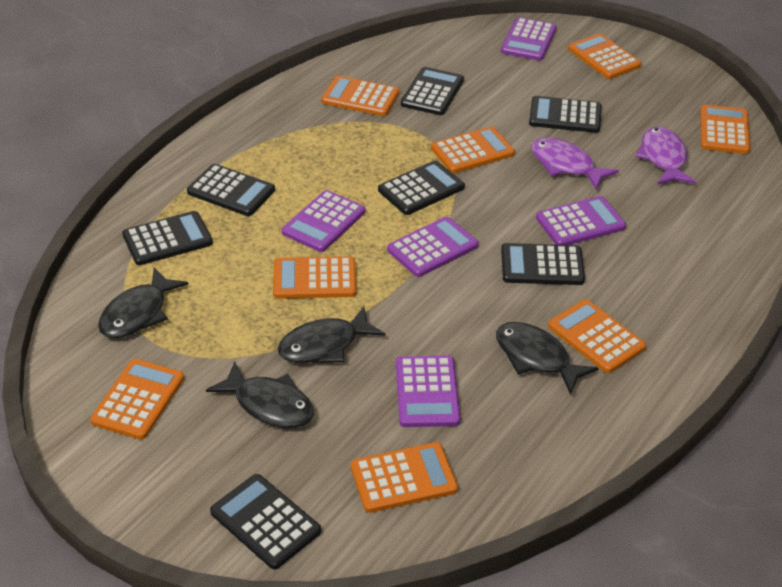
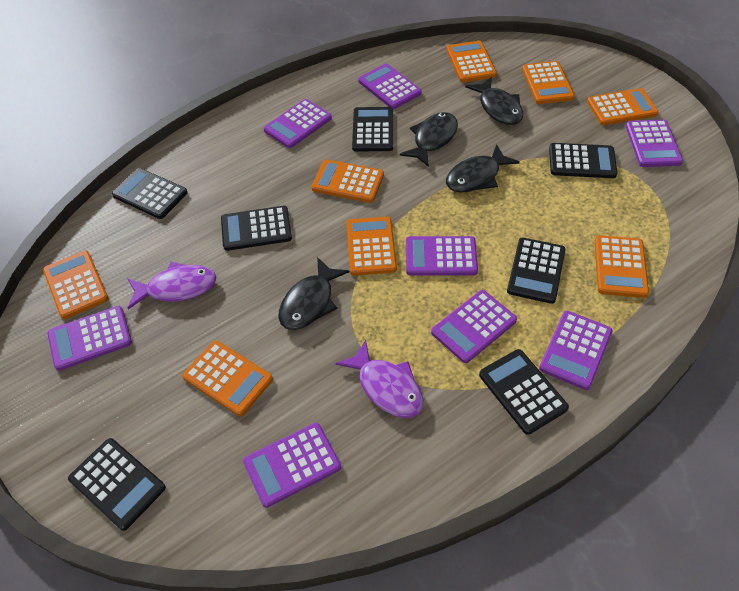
purple calculator: [282,190,365,252] [387,216,478,277] [396,356,460,427] [501,17,557,61] [536,196,626,245] = 5 -> [47,306,132,371] [243,423,341,508] [264,99,332,148] [358,64,422,109] [406,236,478,276] [431,290,517,363] [539,311,612,390] [626,119,683,167] = 8

